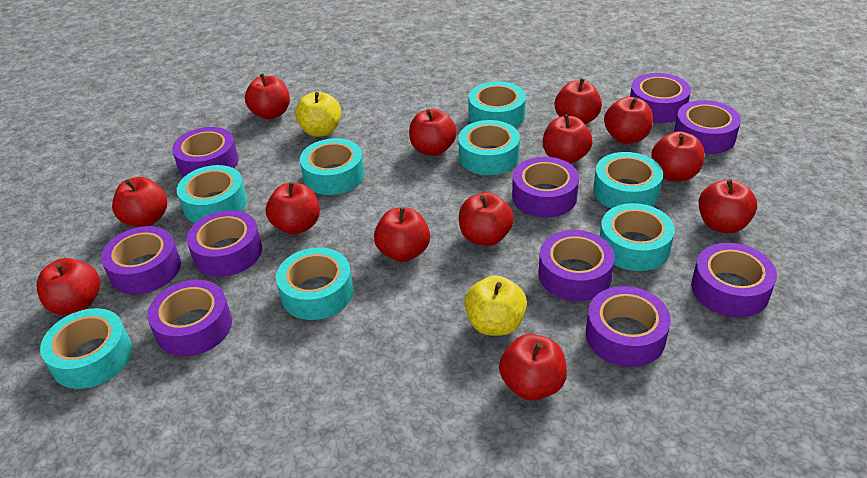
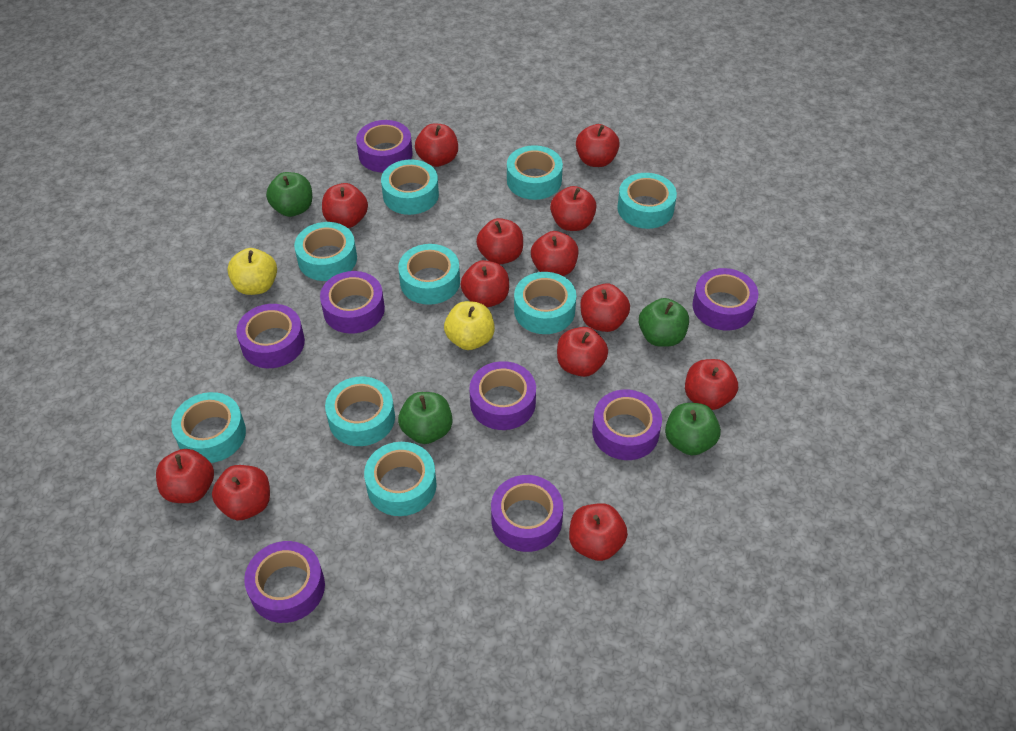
green apple: none = 0 -> [266,172,312,217] [398,392,453,444] [639,298,689,347] [665,403,721,455] = 4
purple tape: [101,226,181,294] [147,280,232,356] [172,127,238,177] [187,210,262,277] [512,157,579,218] [538,230,615,301] [586,286,671,367] [630,73,691,123] [674,100,741,154] [691,243,777,317] = 10 -> [236,304,305,368] [244,541,325,623] [320,271,385,334] [356,120,413,173] [470,361,536,430] [491,475,563,552] [592,390,662,460] [692,268,758,330] = 8
turquoise tape: [40,308,132,389] [177,165,247,223] [276,247,353,320] [300,138,365,195] [458,120,520,175] [468,81,526,128] [593,152,663,209] [600,203,675,271] = 8 -> [171,392,246,463] [294,222,357,281] [325,377,395,446] [364,442,437,516] [381,159,439,215] [398,244,460,305] [507,145,563,200] [514,272,576,334] [617,173,677,229] = 9

